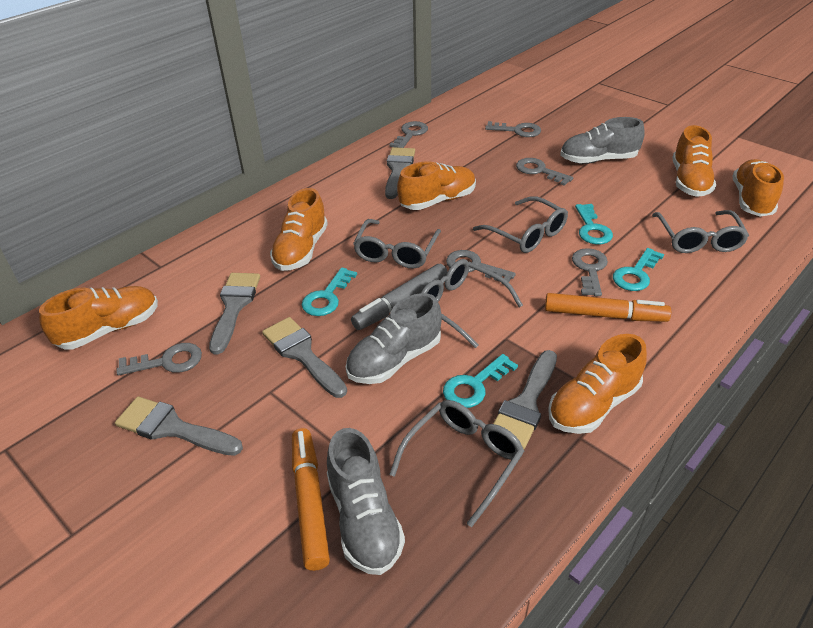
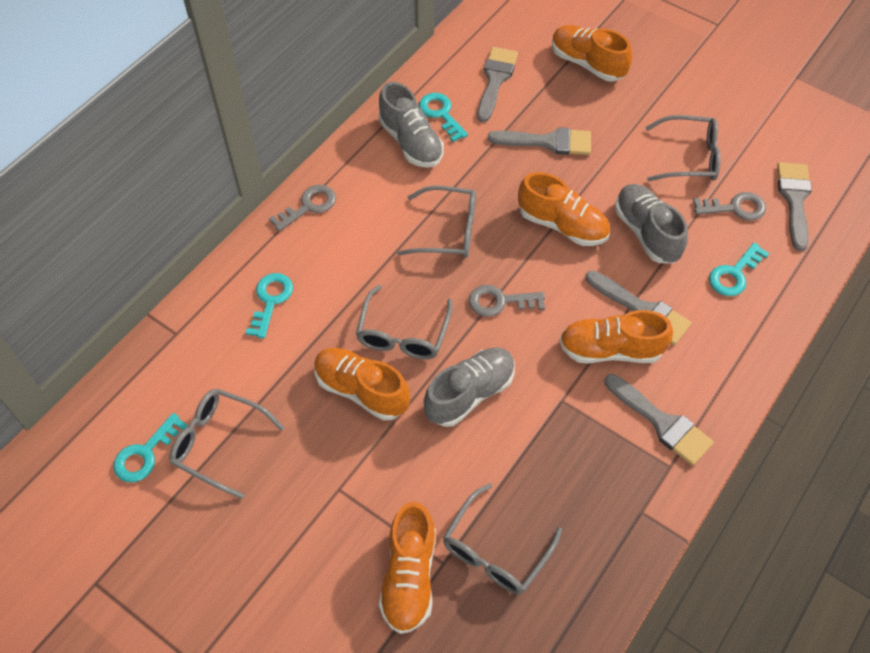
grey key: [117,343,202,376] [389,121,428,148] [446,250,516,284] [485,121,541,137] [516,158,573,186] [572,248,608,296] = 6 -> [269,185,336,232] [469,285,545,317] [693,192,766,221] = 3
grey marker: [351,264,448,330] = 1 -> none = 0
orange marker: [292,428,330,571] [545,293,671,322] = 2 -> none = 0
orange shoe: [39,286,158,350] [270,188,328,271] [397,161,476,210] [548,334,647,434] [673,125,716,197] [733,159,784,217] = 6 -> [314,348,410,420] [379,502,436,634] [518,172,610,246] [552,25,632,81] [559,310,673,364] = 5

